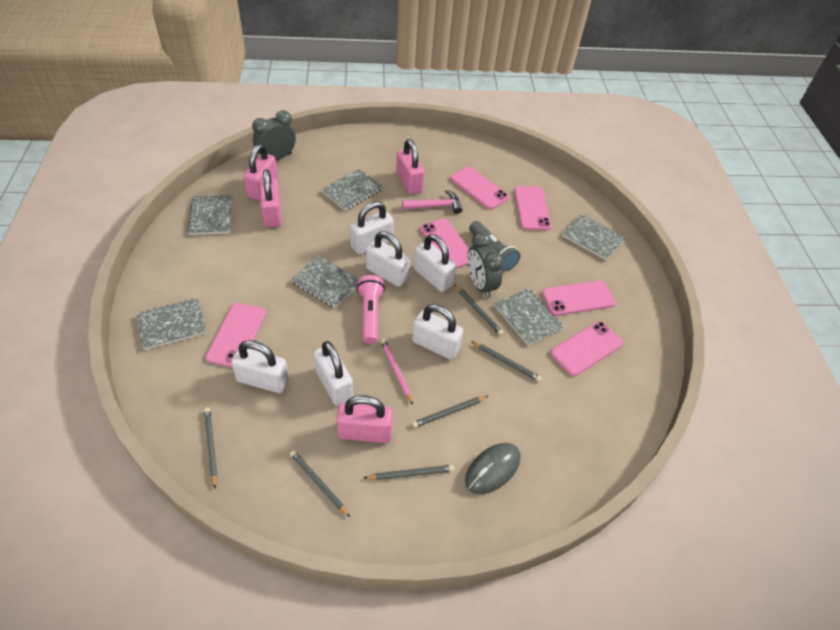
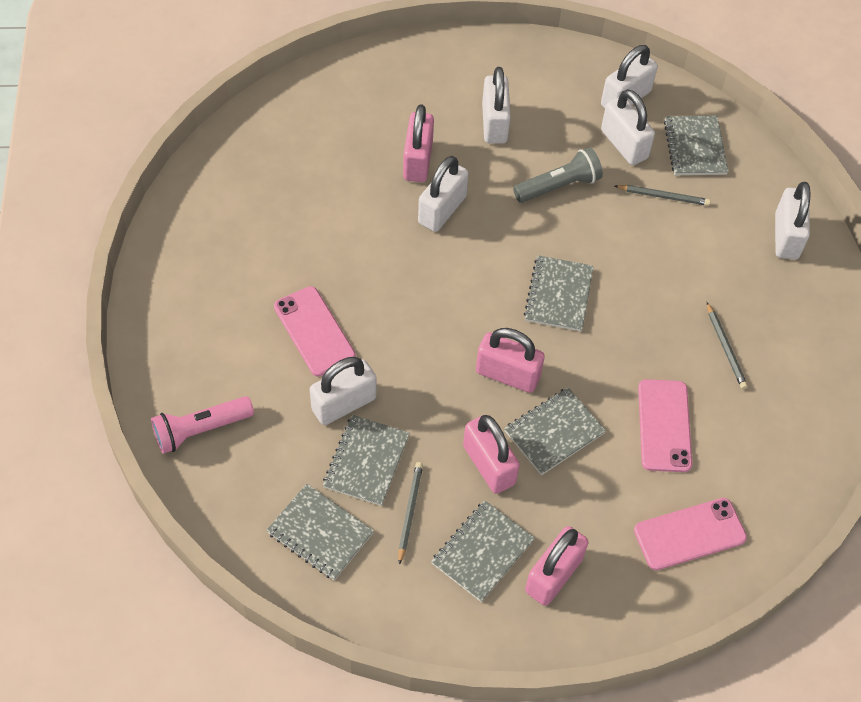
grey clock: [252,110,296,161] [467,232,504,298] = 2 -> none = 0
grey mouse: [465,443,520,494] = 1 -> none = 0
grey pencil: [204,407,217,488] [290,450,350,517] [364,465,454,480] [412,396,488,428] [455,285,504,335] [471,341,542,382] = 6 -> [398,462,423,565] [615,185,711,206] [707,302,748,389] = 3
pink hammer: [402,190,462,214] = 1 -> none = 0
pink pencil: [381,339,413,405] = 1 -> none = 0
pink phone: [206,303,266,368] [420,219,469,268] [450,167,509,210] [514,186,552,230] [542,281,615,316] [550,321,624,376] = 6 -> [274,286,356,377] [634,498,747,570] [638,379,692,472] = 3

